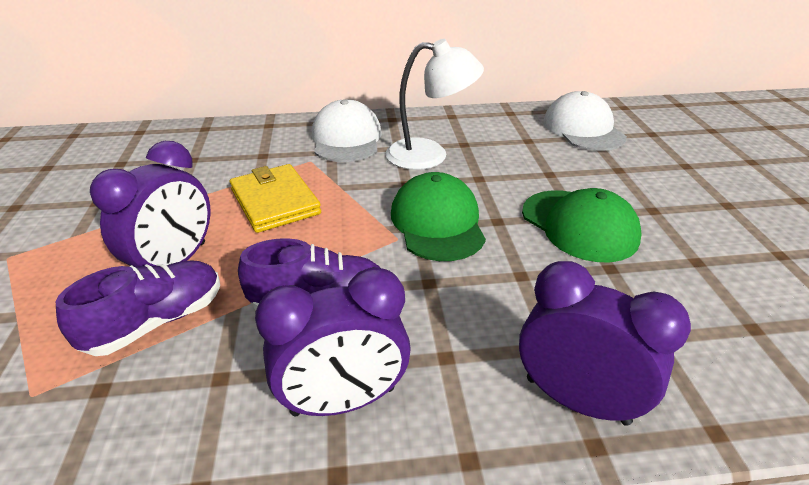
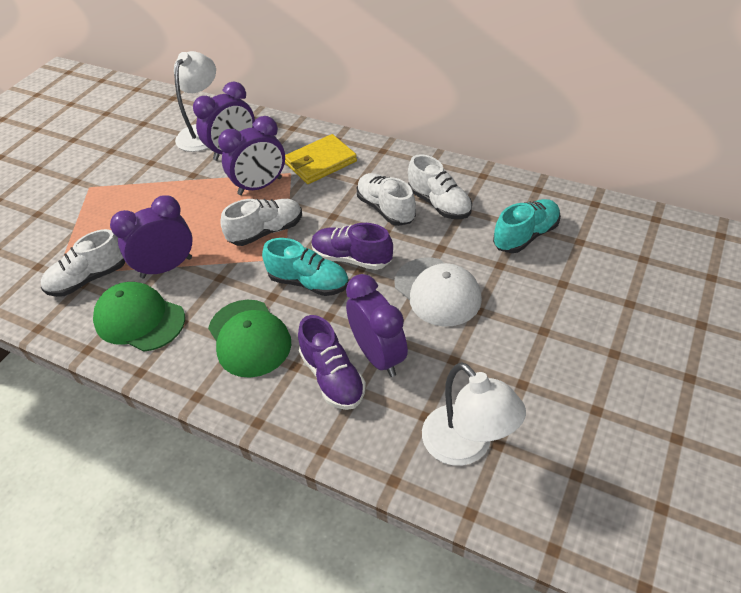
purple clock: [90,141,210,267] [255,267,411,416] [519,261,691,426] = 3 -> [110,195,192,278] [193,81,255,161] [218,116,285,195] [346,274,408,377] = 4
turquoise shoe: none = 0 -> [262,238,349,296] [493,199,561,253] = 2
white cap: [312,99,382,162] [543,91,627,151] = 2 -> [394,257,482,326] = 1
white lamp: [386,39,484,170] = 1 -> [174,51,216,152] [422,362,526,466] = 2
white shoe: none = 0 -> [41,229,125,297] [220,199,302,246] [357,173,416,226] [408,154,472,219] = 4

